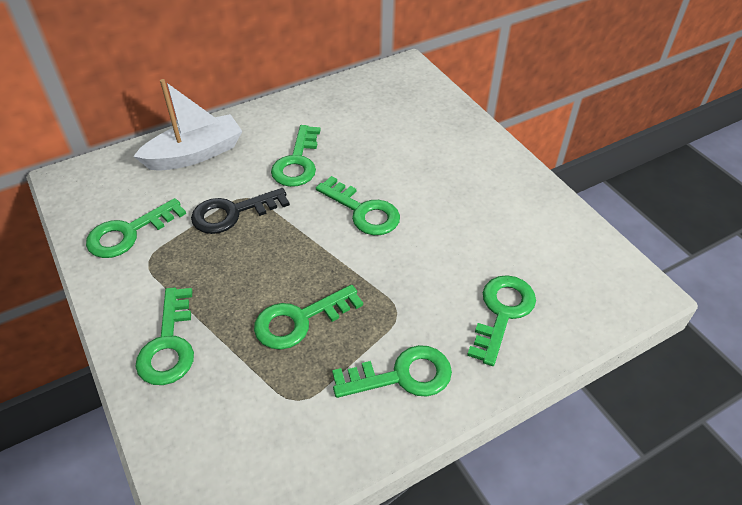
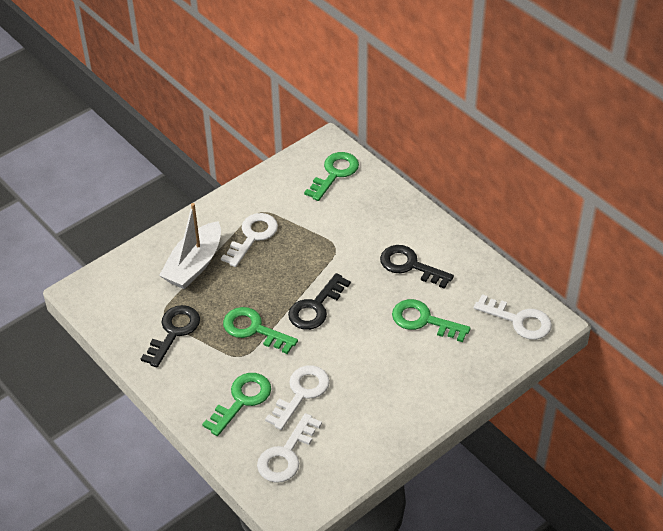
black key: [191,188,290,234] = 1 -> [141,305,200,367] [288,273,351,330] [380,245,454,289] = 3
green key: [86,198,186,258] [135,287,194,385] [254,285,363,350] [271,125,320,187] [316,176,400,235] [332,345,452,398] [467,275,536,366] = 7 -> [202,373,271,436] [223,307,298,354] [304,152,359,201] [392,299,471,342] = 4
white key: none = 0 -> [221,213,278,267] [257,413,322,483] [265,365,330,430] [474,294,552,340] = 4

